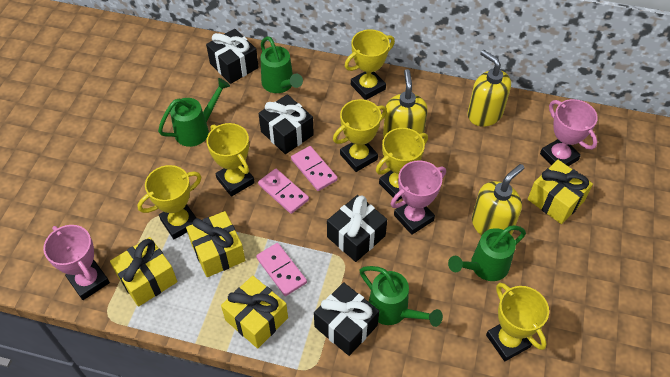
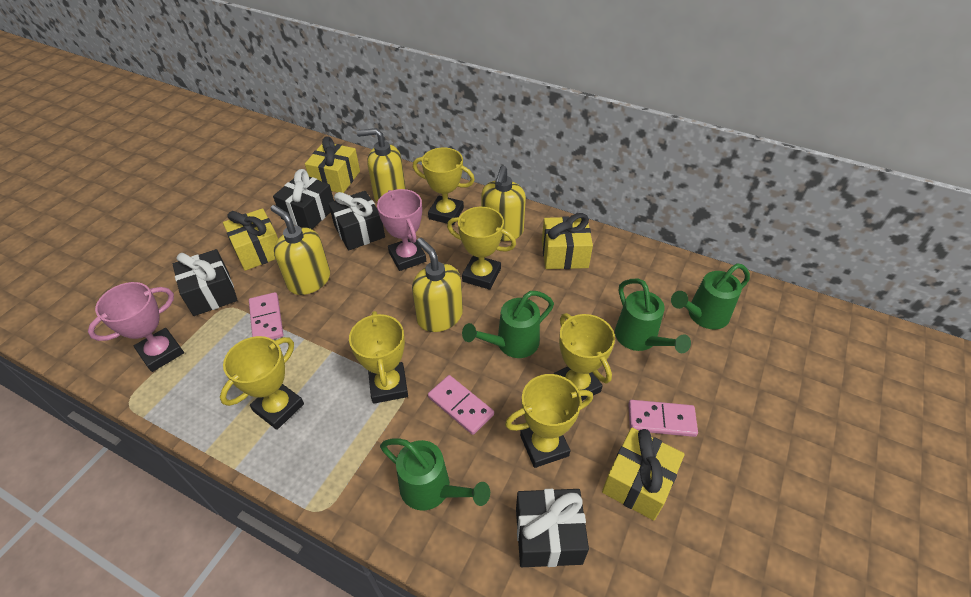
pink trophy: [43,225,110,300] [391,160,446,235] [540,99,598,166] = 3 -> [88,282,184,372] [377,189,426,271] = 2
yellow soap dispenser: [383,69,428,138] [467,50,511,127] [472,164,524,236] = 3 -> [270,205,330,295] [357,128,406,202] [412,238,463,332] [481,166,526,241] = 4

